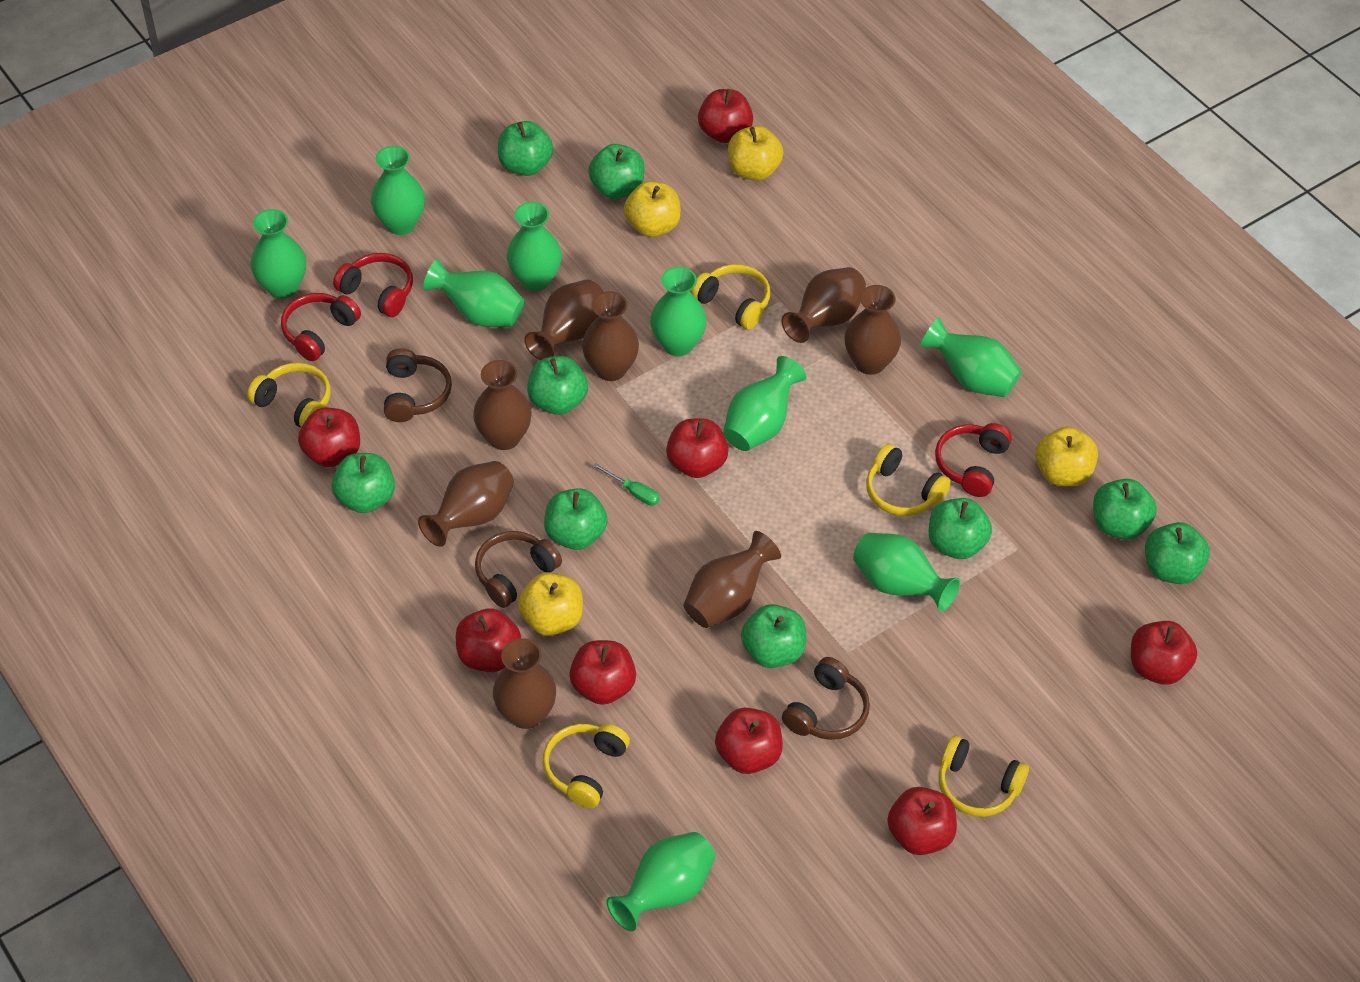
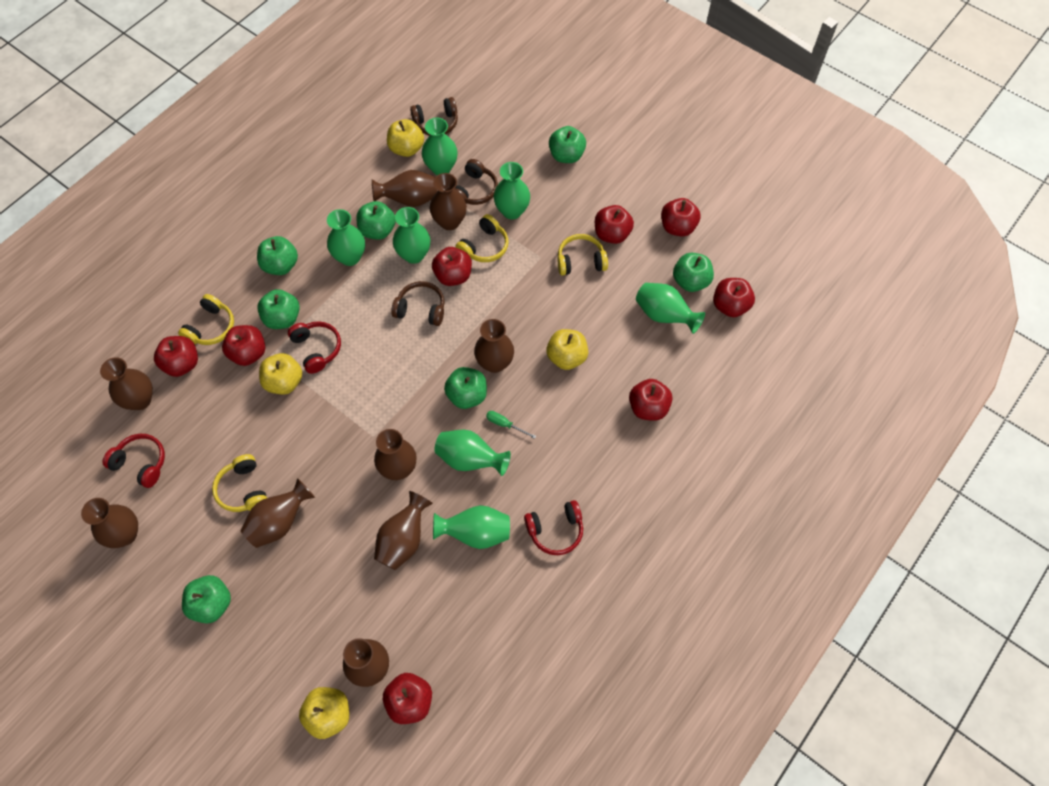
brown vase: [418,461,514,547] [473,360,532,450] [493,638,556,729] [524,280,603,360] [582,291,639,381] [684,531,781,628] [781,267,866,343] [844,285,901,375] = 8 -> [81,498,138,548] [100,357,153,410] [240,478,315,548] [343,638,389,687] [372,170,438,207] [374,429,417,480] [374,491,433,570] [430,173,467,230] [474,319,514,373] = 9
green apple: [331,453,395,513] [498,121,553,176] [527,356,588,415] [544,488,608,550] [588,144,645,199] [741,604,806,668] [929,498,992,559] [1093,479,1157,540] [1145,522,1210,584] = 9 -> [182,575,231,623] [257,236,298,275] [257,289,300,329] [356,201,396,240] [444,367,487,409] [549,126,586,163] [673,253,714,292] = 7
green vase: [250,209,306,299] [371,146,425,235] [423,259,525,327] [507,202,562,291] [606,832,715,931] [650,267,707,356] [723,356,807,451] [853,533,960,612] [920,317,1022,397] = 9 -> [327,209,365,266] [393,207,430,264] [422,118,458,175] [433,505,510,549] [434,430,511,476] [494,162,530,219] [636,283,705,334] = 7
yellow headphones: [247,363,331,427] [543,724,630,808] [691,264,770,330] [866,444,951,516] [939,735,1029,817] = 5 -> [178,294,234,345] [212,454,267,512] [456,214,508,262] [558,234,608,275] = 4

